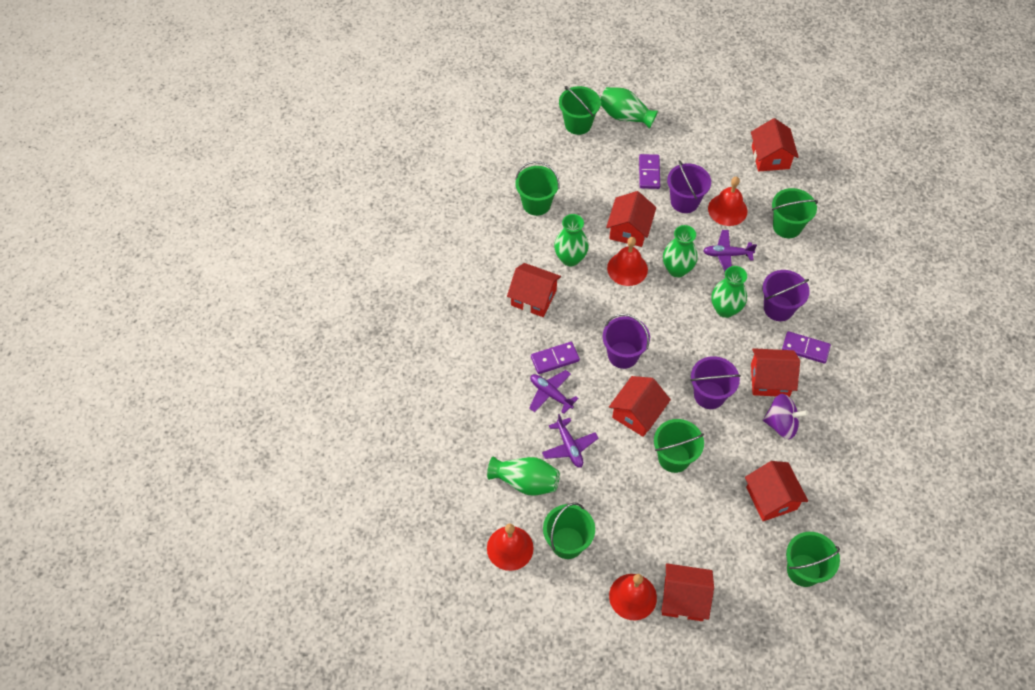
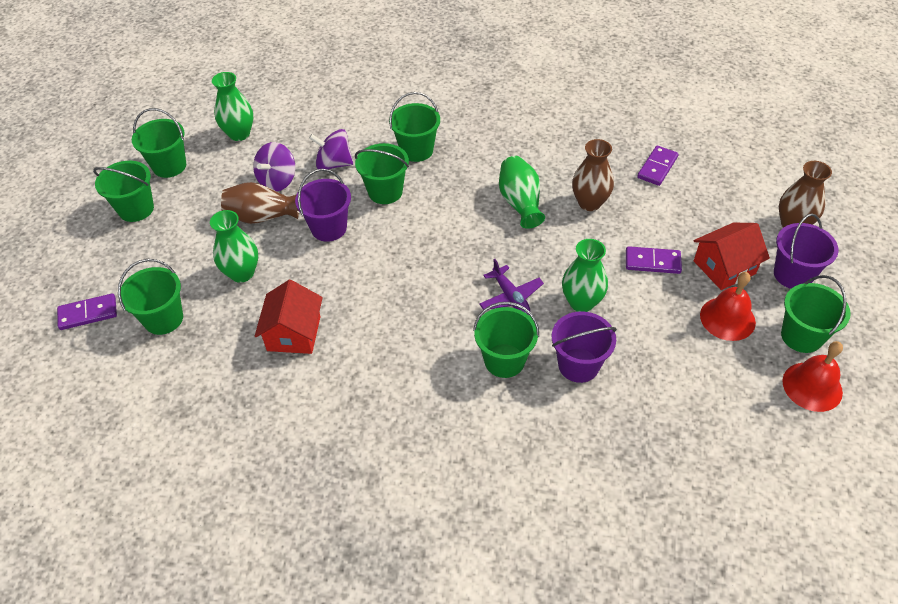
brown vase: none = 0 -> [221,182,299,224] [572,139,614,211] [779,161,832,228] = 3
green bucket: [515,161,560,216] [543,503,595,559] [559,86,601,135] [654,419,704,473] [772,188,818,238] [786,532,840,587] = 6 -> [93,161,154,222] [118,259,183,335] [132,108,186,178] [355,143,409,204] [389,92,440,162] [473,302,539,378] [781,275,851,353] = 7
green vase: [487,456,560,496] [554,214,589,267] [600,87,658,129] [663,225,698,278] [712,266,747,318] = 5 -> [210,210,258,283] [212,72,253,141] [499,156,545,229] [562,239,608,312] = 4
purple bucket: [602,314,650,369] [667,160,711,213] [690,356,741,409] [763,270,810,321] = 4 -> [295,169,351,242] [552,312,617,383] [774,213,839,289] = 3
purple plane: [529,370,579,414] [542,414,598,468] [703,230,757,272] = 3 -> [479,259,544,315] = 1
purple spinning top: [763,394,808,439] = 1 -> [253,142,295,192] [309,129,353,170] = 2
red bell: [487,524,534,571] [607,237,648,286] [609,574,657,620] [708,177,747,226] = 4 -> [700,272,756,341] [783,341,843,412] = 2
red house: [507,263,561,317] [606,191,656,247] [609,376,671,437] [661,563,714,621] [745,461,808,521] [751,118,798,171] [751,348,800,397] = 7 -> [255,280,323,354] [693,223,770,290] = 2

